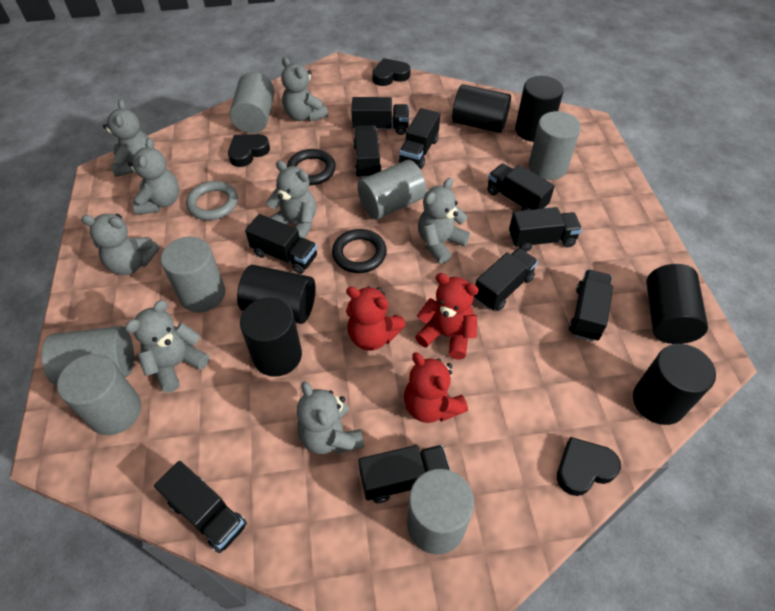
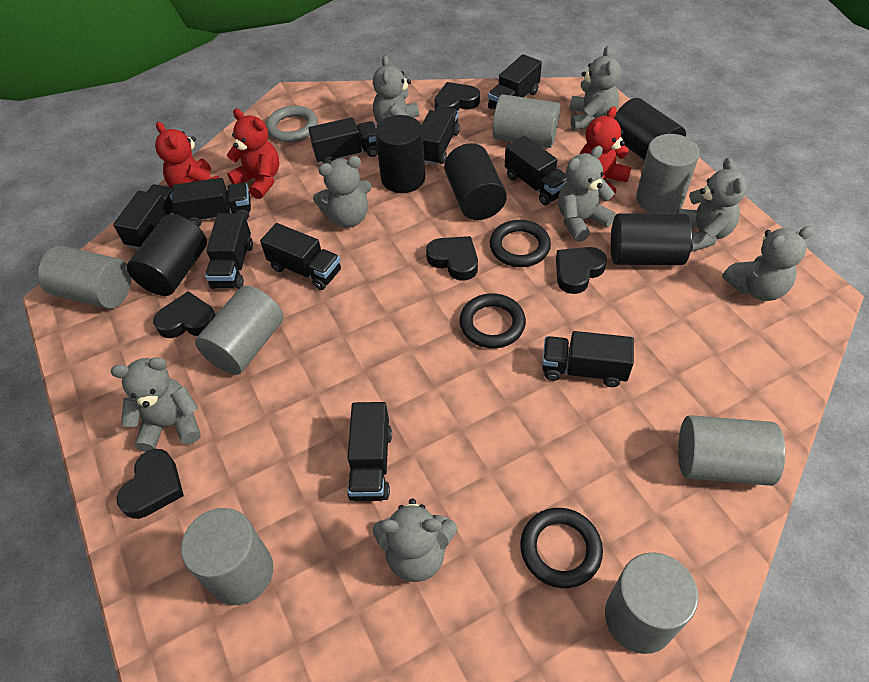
black cylinder: [237,265,316,324] [240,298,302,377] [452,84,511,133] [515,76,564,142] [633,344,716,425] [646,264,708,344] = 6 -> [127,214,207,296] [375,115,425,193] [444,143,507,220] [611,213,692,265] [614,98,686,160] = 5
black heart: [228,134,270,167] [372,58,411,86] [557,437,621,496] = 3 -> [117,449,184,519] [153,291,216,338] [426,236,478,281] [435,82,480,111] [556,247,607,294] = 5
black ring: [287,149,336,185] [332,229,387,273] = 2 -> [460,293,526,348] [490,220,551,267] [520,508,603,588] = 3

